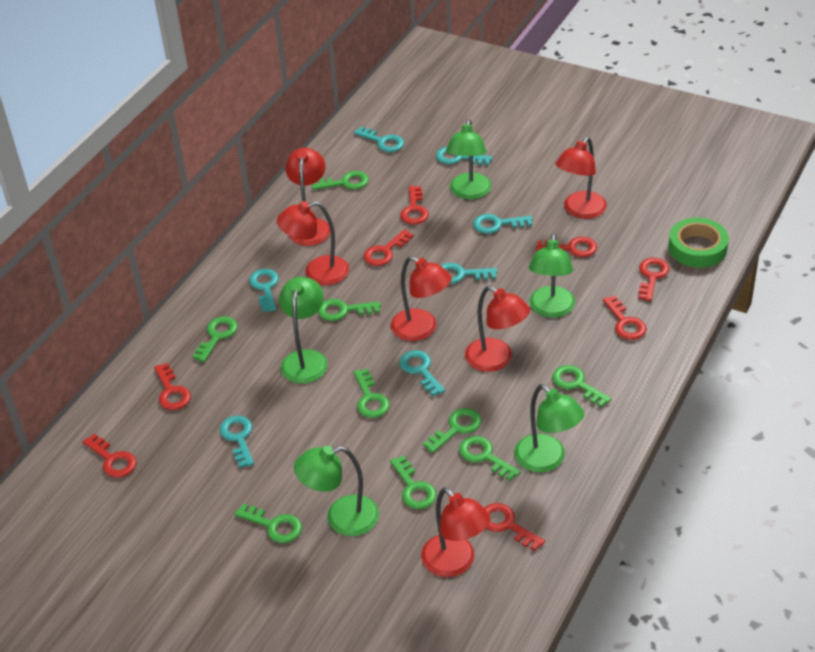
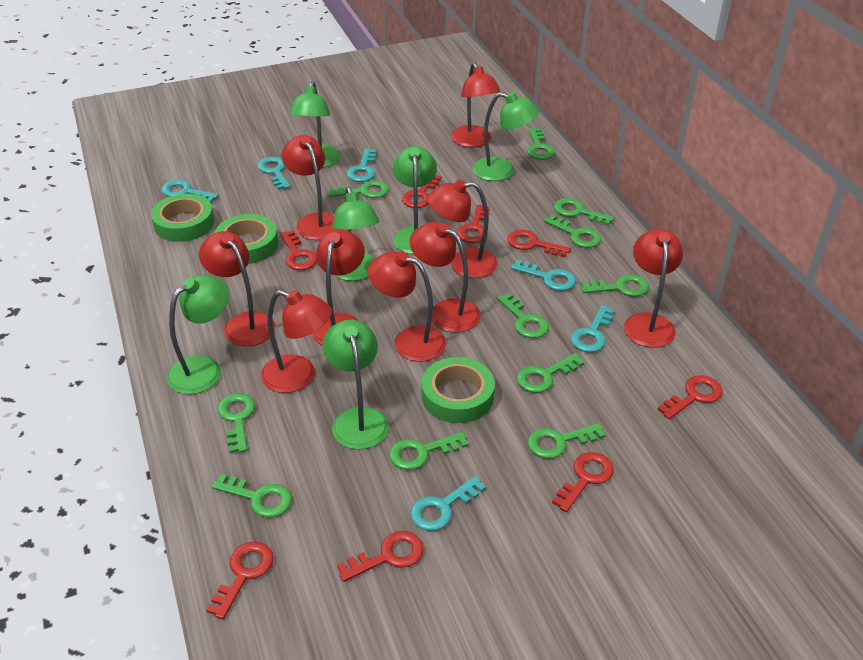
green key: [193,316,238,362] [235,503,302,543] [312,171,369,190] [318,299,381,321] [354,369,389,418] [390,455,437,509] [423,408,481,453] [459,436,521,481] [552,365,611,407] = 9 -> [212,474,292,518] [217,393,255,453] [329,180,389,198] [389,432,468,470] [497,293,549,338] [517,353,584,393] [527,128,555,160] [527,423,605,459] [544,215,601,248] [554,198,614,226] [581,274,649,297] = 11
green lamp: [279,277,327,384] [294,446,379,536] [446,119,491,199] [514,384,584,472] [529,233,575,318] = 5 -> [167,275,229,394] [289,81,340,168] [323,320,389,450] [332,186,379,281] [393,146,437,254] [473,92,539,181] = 6
green tape: [668,218,729,268] = 1 -> [151,194,214,242] [215,214,278,264] [421,357,495,423] = 3
red lamp: [277,201,349,285] [285,148,331,246] [391,256,452,341] [421,487,490,577] [465,286,530,372] [555,137,607,219] = 6 -> [199,231,275,346] [261,290,332,393] [281,135,336,240] [311,229,365,346] [368,251,446,362] [410,222,481,333] [428,179,498,278] [451,62,500,147] [624,229,683,348] = 9
turquoise key: [220,416,254,468] [249,269,279,312] [354,126,404,152] [399,350,445,396] [436,147,492,165] [441,263,497,284] [473,214,533,234] = 7 -> [162,180,219,203] [258,157,290,190] [347,148,377,182] [410,476,486,531] [511,260,576,291] [571,305,615,352] = 6

